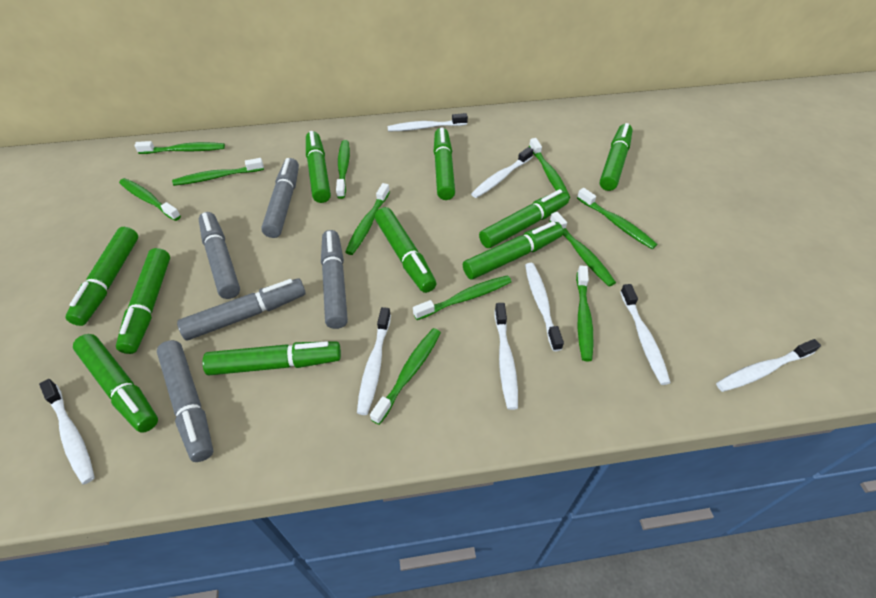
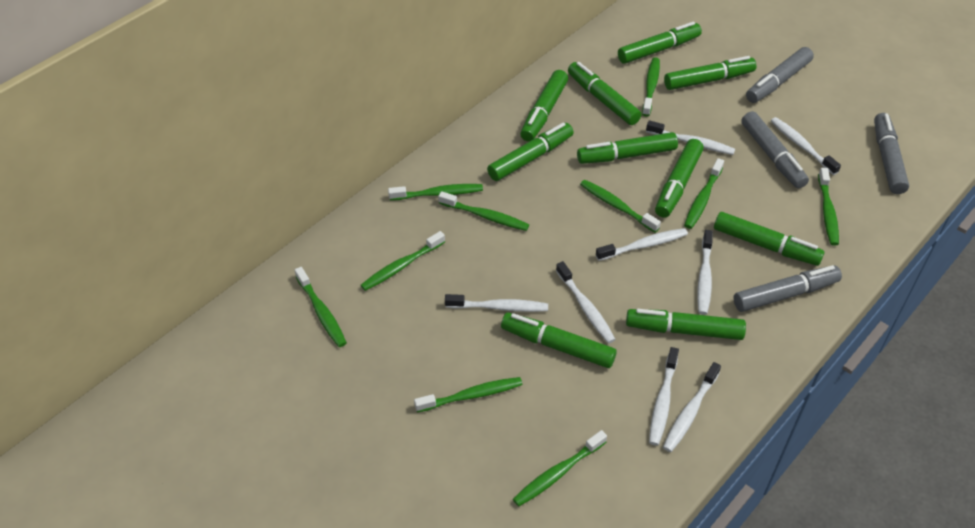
green toothbrush: [119,178,181,221] [134,141,225,154] [172,158,264,186] [336,140,350,199] [345,183,390,255] [370,328,441,425] [413,275,512,320] [529,138,570,199] [549,212,616,287] [576,265,593,361] [577,188,657,249] = 11 -> [295,267,347,347] [361,231,445,291] [388,184,483,201] [414,377,523,412] [438,191,529,231] [513,430,607,507] [580,180,661,233] [642,57,660,117] [684,158,724,229] [818,168,839,246] = 10
grey marker: [157,340,213,462] [177,278,306,340] [199,212,240,299] [261,158,299,238] [321,230,348,329] = 5 -> [733,265,842,312] [741,111,809,188] [746,47,814,103] [874,113,909,194] = 4

